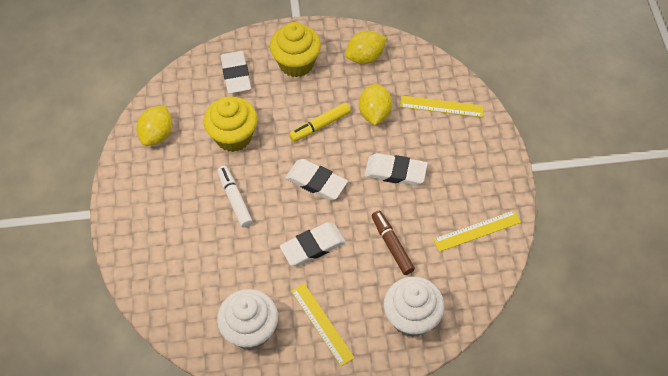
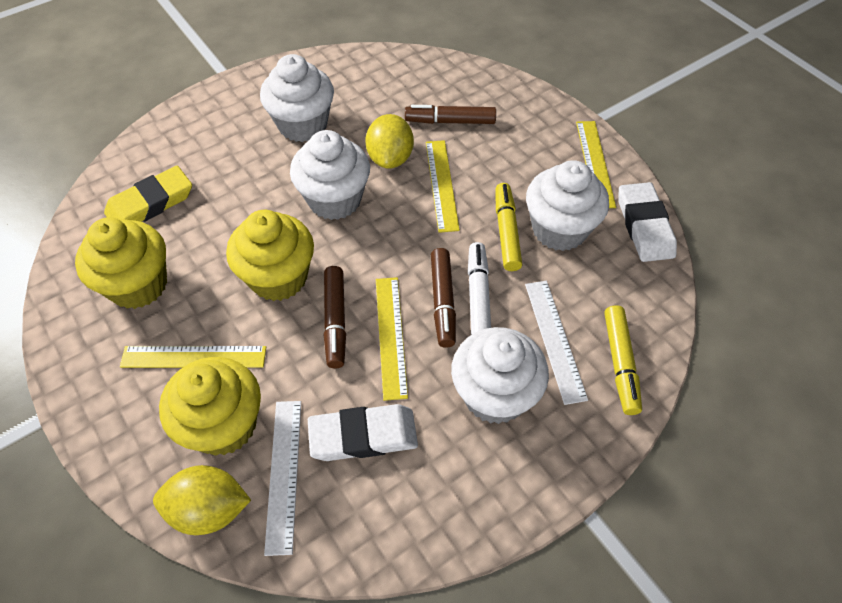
brown marker: [372,211,415,275] = 1 -> [324,266,346,368] [405,105,496,124] [431,248,456,348] = 3
white cupcake: [217,289,278,350] [384,277,444,337] = 2 -> [260,54,334,142] [290,130,370,220] [451,327,549,424] [526,160,609,251] = 4
white eraser: [220,51,251,94] [280,222,346,266] [285,159,348,200] [365,153,428,186] = 4 -> [308,404,418,461] [619,182,677,262] = 2
white ruler: none = 0 -> [264,401,301,556] [525,281,588,405] = 2
yellow cupcake: [204,97,257,152] [270,22,321,77] = 2 -> [75,217,167,309] [159,357,261,456] [226,210,314,301] = 3
yellow eraser: none = 0 -> [104,166,192,222] = 1
yellow lemon: [136,106,172,146] [345,30,387,64] [359,84,392,125] = 3 -> [153,465,251,535] [365,114,414,169] = 2
yellow marker: [289,102,351,142] = 1 -> [495,183,522,271] [604,305,642,415] = 2
yellow ruler: [291,283,355,366] [400,96,484,117] [433,210,521,252] = 3 -> [120,346,266,368] [376,277,408,401] [426,140,460,233] [576,121,616,208] = 4

